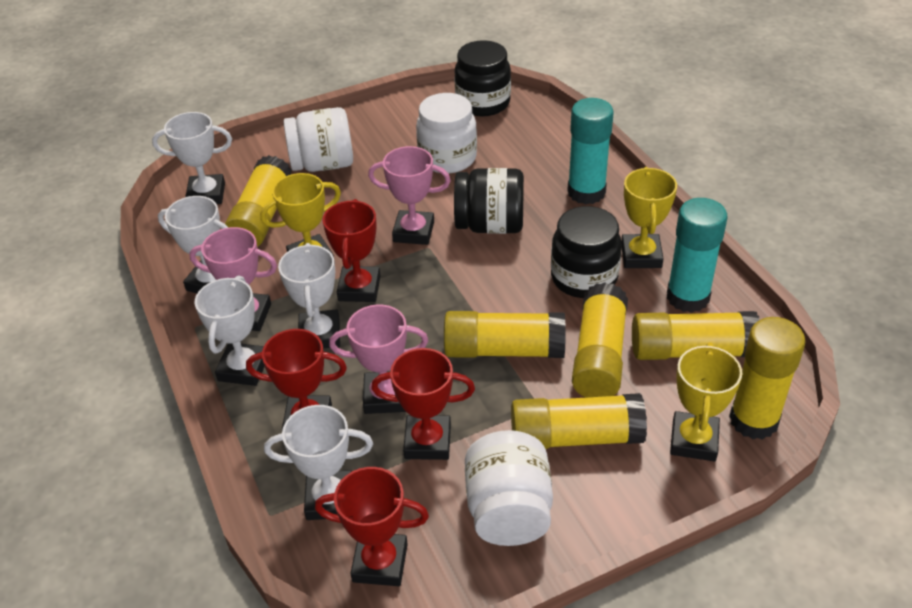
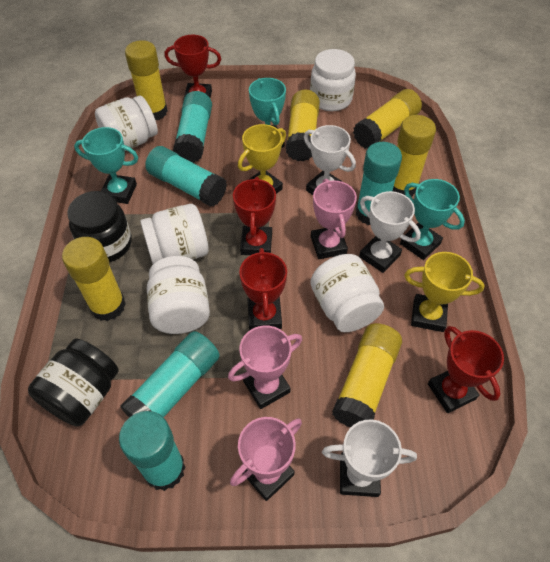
black jar: [454,40,511,116] [454,168,524,234] [551,206,622,298] = 3 -> [28,339,119,426] [67,191,132,262] = 2
turquoise glue stick: [567,98,614,205] [667,198,728,313] = 2 -> [119,411,185,491] [120,331,220,417] [145,146,227,207] [173,91,212,163] [356,142,402,225] = 5
turquoise trophy: none = 0 -> [74,127,138,204] [249,78,286,148] [400,179,465,260] = 3
white jar: [283,107,353,172] [416,93,477,174] [465,430,553,546] = 3 -> [95,95,158,151] [141,204,209,264] [147,256,210,334] [310,49,356,111] [310,254,384,332] = 5
white trophy: [152,112,232,204] [158,196,229,293] [195,275,265,386] [264,405,373,520] [278,243,340,348] = 5 -> [304,125,356,195] [322,419,417,497] [359,191,421,273] = 3
yellow trophy: [260,173,341,262] [621,167,677,268] [670,342,742,461] = 3 -> [238,124,286,194] [404,252,485,332] = 2

